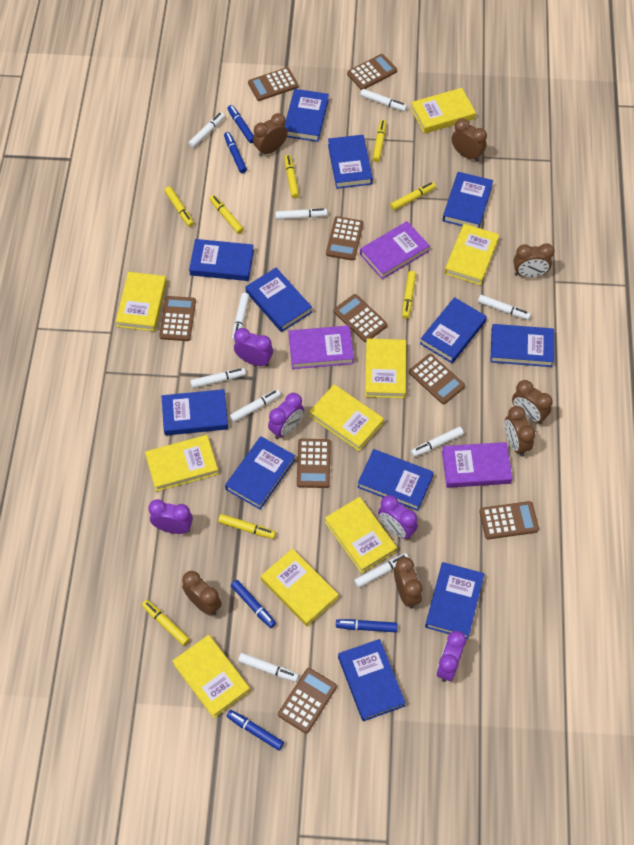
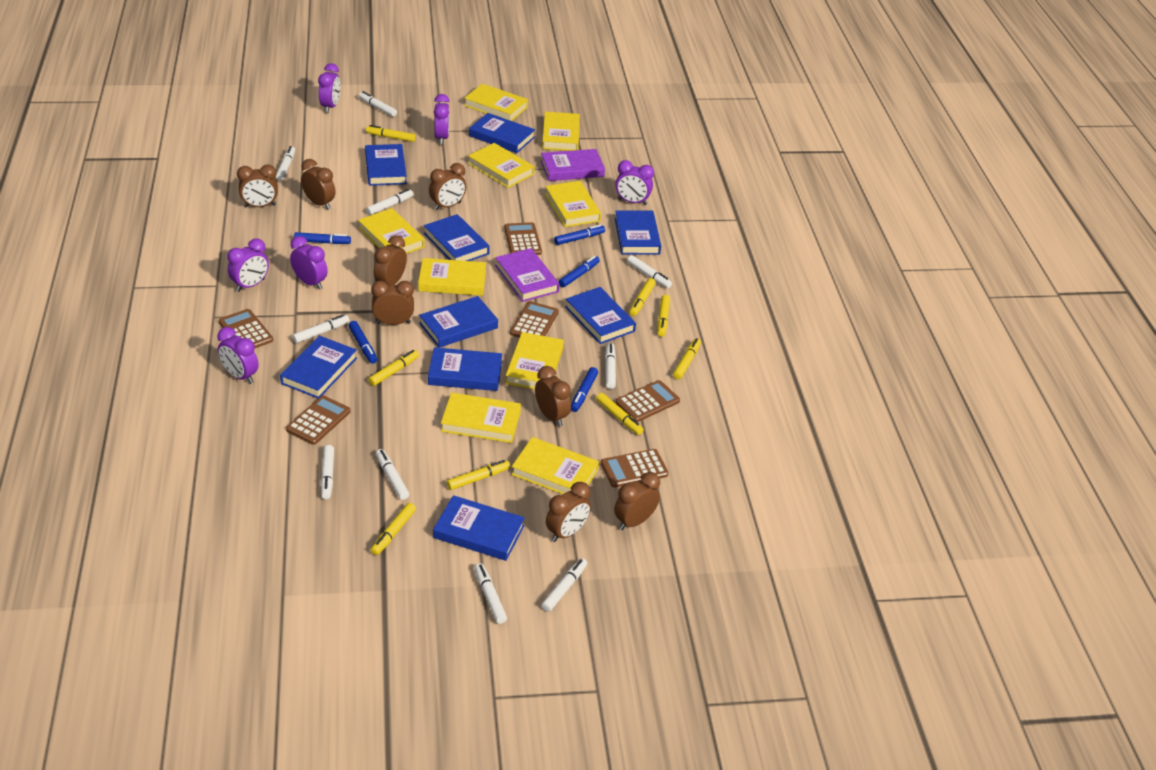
blue book: [161,389,228,436] [189,239,254,281] [225,436,295,510] [245,268,312,332] [284,89,329,142] [328,135,373,189] [338,639,406,721] [357,449,434,511] [420,297,487,363] [425,562,484,639] [443,172,493,228] [490,324,554,367] = 12 -> [280,336,357,398] [365,144,407,186] [419,296,498,348] [424,214,490,261] [428,347,502,391] [433,495,525,561] [469,113,535,153] [565,287,636,344] [615,210,661,255] = 9
brown calculator: [159,296,196,341] [248,68,298,101] [278,668,337,734] [297,439,331,488] [326,216,364,261] [334,294,388,342] [347,54,397,90] [409,354,465,404] [479,501,539,539] = 9 -> [219,309,273,348] [286,395,351,445] [504,222,542,255] [510,301,559,338] [601,449,669,488] [616,380,680,422] = 6
brown clock: [182,571,222,616] [253,113,287,156] [394,557,422,609] [452,118,487,162] [505,406,535,457] [512,380,553,424] [514,243,554,278] = 7 -> [237,165,278,207] [301,159,335,210] [371,281,414,325] [374,235,407,285] [429,163,466,210] [535,366,571,427] [546,482,591,542] [614,472,660,530] = 8
purple book: [289,326,354,369] [360,221,430,280] [442,442,513,488] = 3 -> [495,248,560,302] [541,149,605,181] = 2
purple clock: [148,499,193,534] [234,328,273,366] [268,393,304,439] [378,495,418,539] [436,631,466,682] = 5 -> [217,327,259,384] [227,238,269,292] [290,236,328,290] [318,63,340,113] [434,94,450,145] [616,160,654,205] = 6

